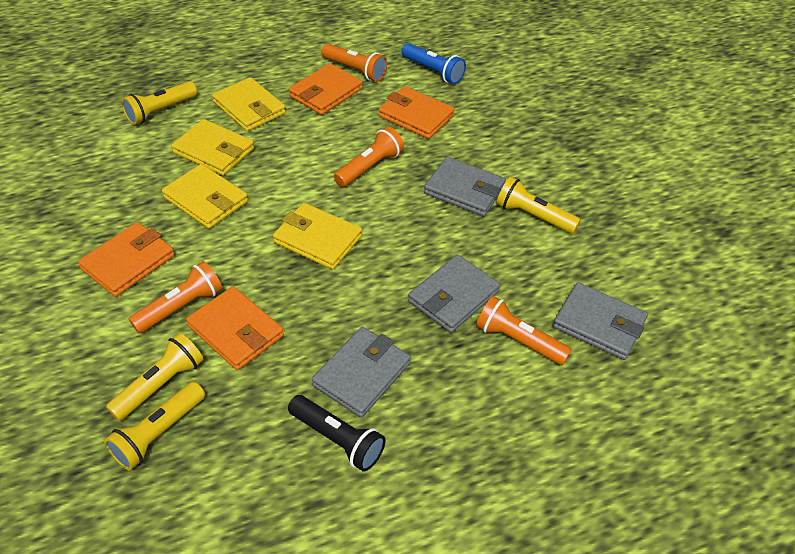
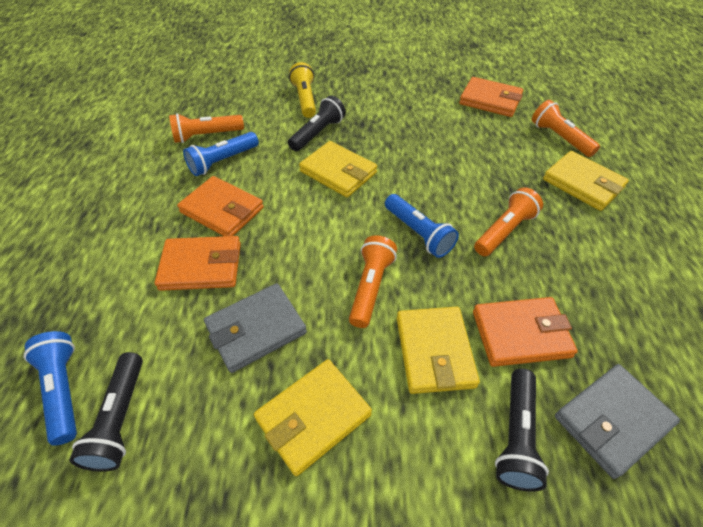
black flashlight: [288,395,386,472] = 1 -> [69,352,143,472] [288,96,346,151] [495,369,549,492] = 3
blue flashlight: [401,43,466,84] = 1 -> [24,331,77,446] [183,132,259,176] [385,194,459,258] = 3
grey wallet: [312,327,411,418] [408,255,500,333] [424,157,506,216] [553,282,648,360] = 4 -> [204,283,307,373] [555,364,680,479] = 2
yellow flashlight: [104,382,205,470] [106,333,204,421] [121,81,197,125] [497,177,581,234] = 4 -> [289,62,316,118] = 1

